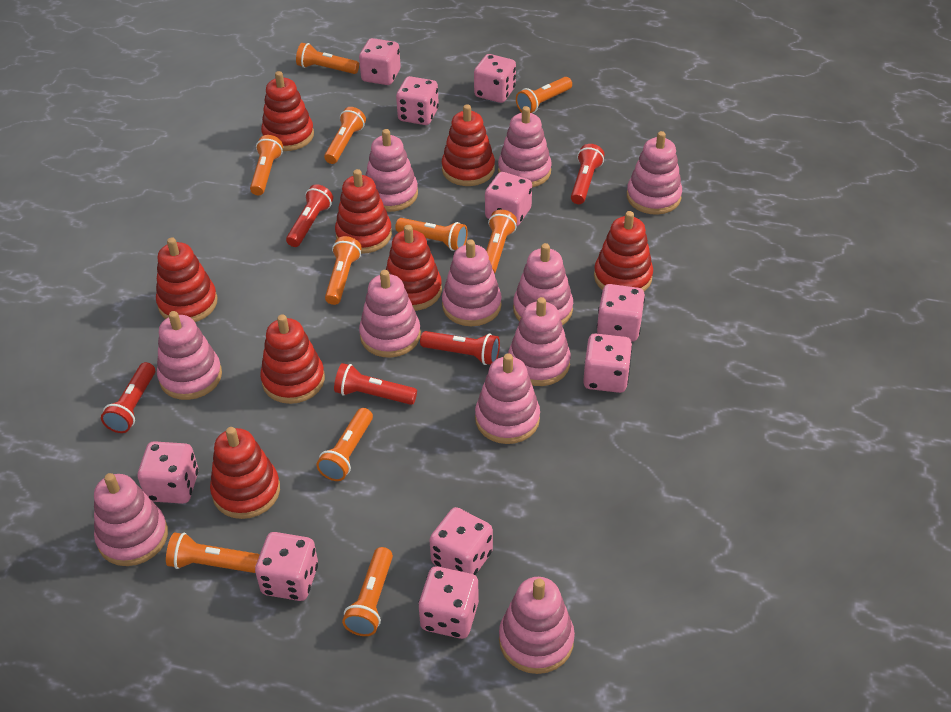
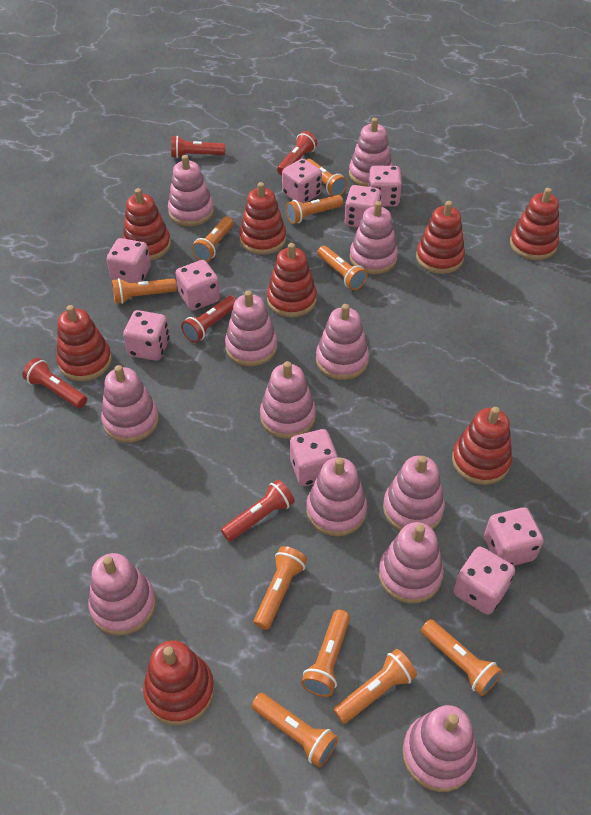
pink dice: [137,441,198,504] [255,532,318,601] [359,38,401,85] [396,76,439,125] [418,566,479,639] [429,507,493,575] [474,54,516,103] [485,172,532,226] [583,333,632,393] [597,284,645,342] = 10 -> [107,238,151,283] [123,310,170,361] [176,260,220,311] [282,159,322,203] [290,429,338,486] [344,185,381,227] [368,166,402,207] [453,547,515,615] [484,508,544,566] = 9
pink stacking toy: [94,473,168,566] [157,311,222,400] [359,270,421,358] [365,129,418,212] [442,239,502,326] [475,353,540,444] [498,106,552,188] [499,577,575,674] [508,297,571,386] [513,243,573,326] [627,131,682,215] = 11 -> [88,553,156,636] [101,365,159,443] [168,155,214,226] [225,291,277,366] [260,361,316,439] [306,458,367,536] [316,304,369,380] [349,118,393,187] [350,201,398,274] [378,522,444,603] [383,456,445,531] [402,705,478,792] = 12

